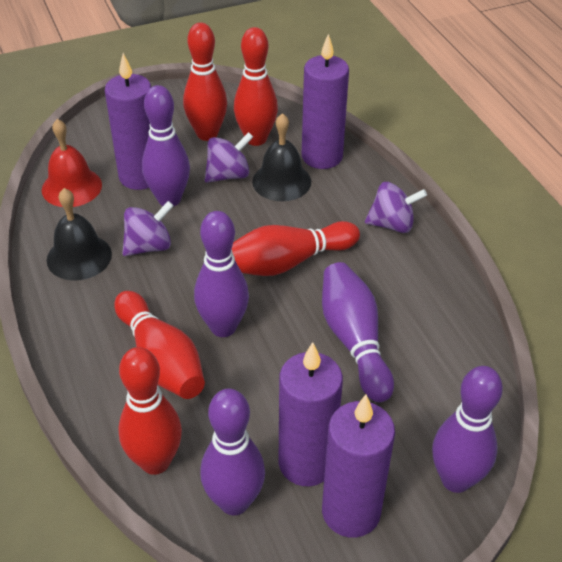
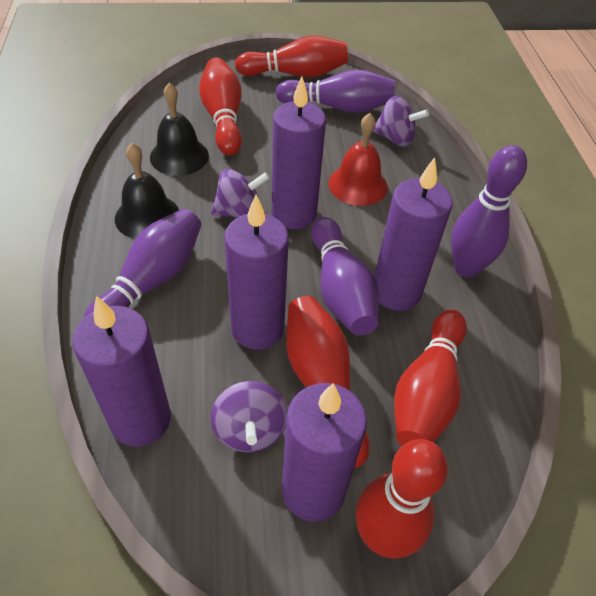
purple bowling pin: [142,85,190,207] [194,211,249,337] [200,388,265,515] [322,262,394,402] [432,366,503,493] = 5 -> [83,209,201,318] [275,69,395,113] [311,217,379,336] [451,145,527,277] = 4
purple candle: [105,53,151,190] [279,342,343,486] [302,34,349,169] [322,395,395,538] = 4 -> [72,296,171,447] [224,195,289,350] [272,77,326,229] [282,383,367,522] [374,157,453,311] = 5

